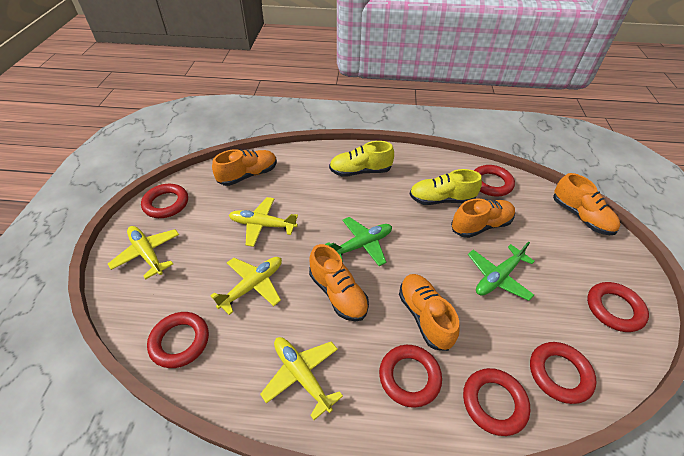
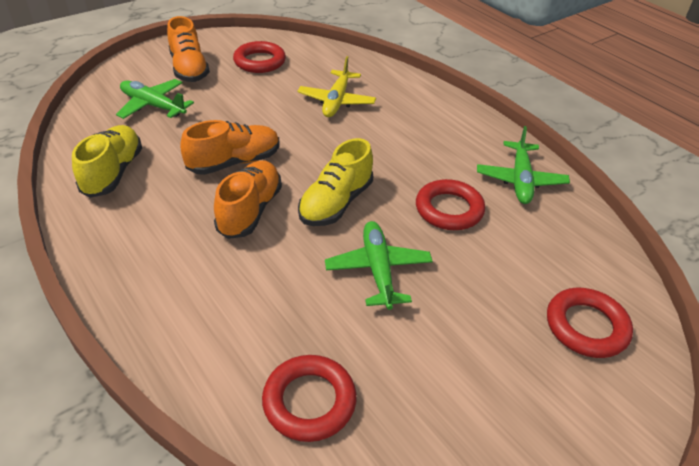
green plane: [325,217,392,266] [468,241,535,301] = 2 -> [116,79,194,119] [325,221,433,310] [477,126,570,204] = 3
orange shoe: [212,149,277,186] [309,244,369,322] [399,274,460,351] [451,198,515,238] [553,173,620,235] = 5 -> [167,16,210,82] [180,120,280,175] [214,160,282,239] = 3
red ring: [141,184,188,218] [147,312,209,368] [379,345,442,408] [463,368,530,436] [474,165,515,197] [530,342,597,404] [587,282,649,332] = 7 -> [233,41,286,73] [262,355,357,442] [416,179,485,230] [547,288,633,358] = 4
yellow plane: [108,226,179,279] [210,257,282,315] [229,197,298,247] [260,337,343,420] = 4 -> [297,56,376,117] = 1

